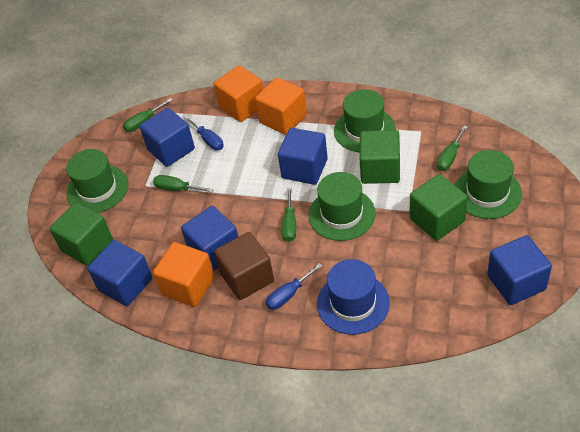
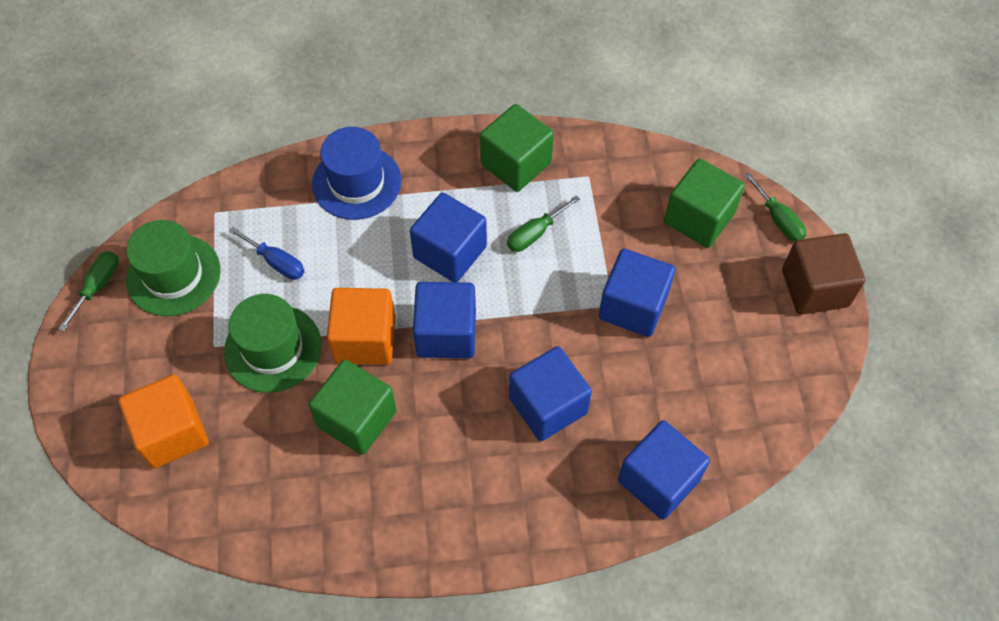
blue screwdriver: [185,116,224,150] [266,263,322,310] = 2 -> [229,227,305,280] = 1
green hat: [66,149,128,213] [309,172,376,241] [334,89,396,152] [455,150,522,219] = 4 -> [126,220,221,316] [224,294,322,393] = 2
green screwdriver: [123,98,173,132] [153,175,213,192] [282,188,296,242] [437,126,468,171] = 4 -> [59,251,119,331] [507,195,580,252] [744,172,806,242] = 3
orange cube: [153,242,215,307] [214,65,263,122] [255,78,307,135] = 3 -> [118,374,209,468] [327,288,395,365] = 2

